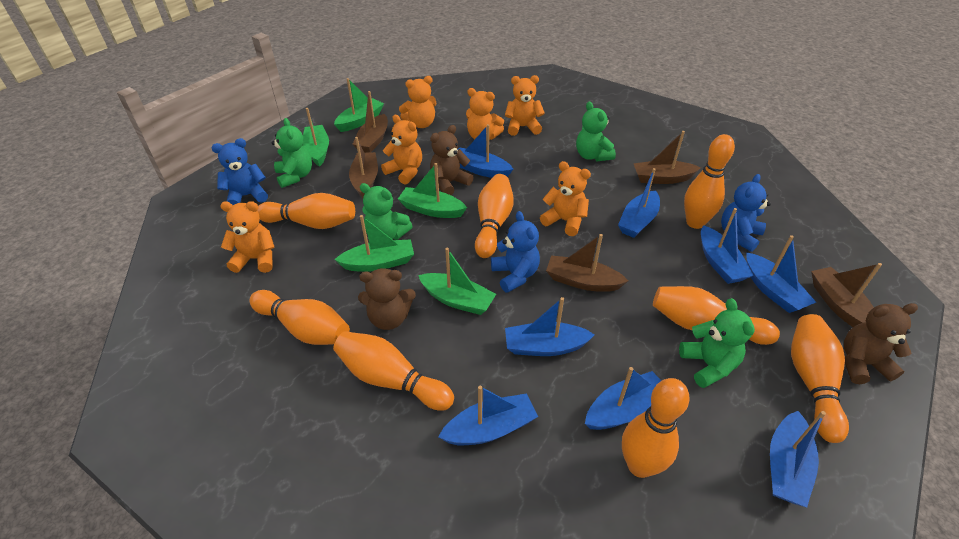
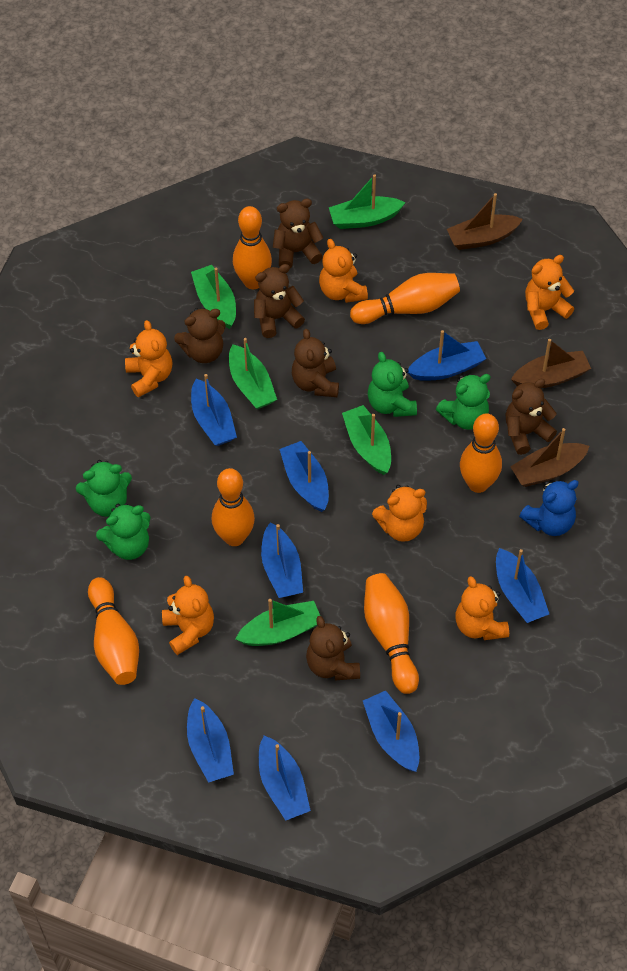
blue teddy bear: [211,138,268,205] [491,211,540,293] [721,174,771,252] = 3 -> [519,480,579,536] = 1
brown boat: [349,137,378,198] [352,91,388,153] [546,234,628,292] [633,131,701,184] [811,263,882,327] = 5 -> [447,193,523,250] [510,428,590,487] [511,339,591,388] = 3
brown teddy bear: [358,268,416,330] [430,125,473,195] [844,303,918,384] = 3 -> [174,308,226,363] [254,264,305,338] [273,199,324,268] [292,329,339,397] [306,616,360,680] [505,379,557,455] = 6
orange bowling pin: [250,290,350,345] [257,193,355,229] [333,331,454,411] [475,174,514,258] [622,378,690,478] [653,286,780,345] [684,134,735,229] [791,314,849,443] = 8 -> [88,577,139,685] [212,468,255,546] [233,206,272,289] [350,273,460,324] [364,573,419,694] [460,414,502,493] = 6

